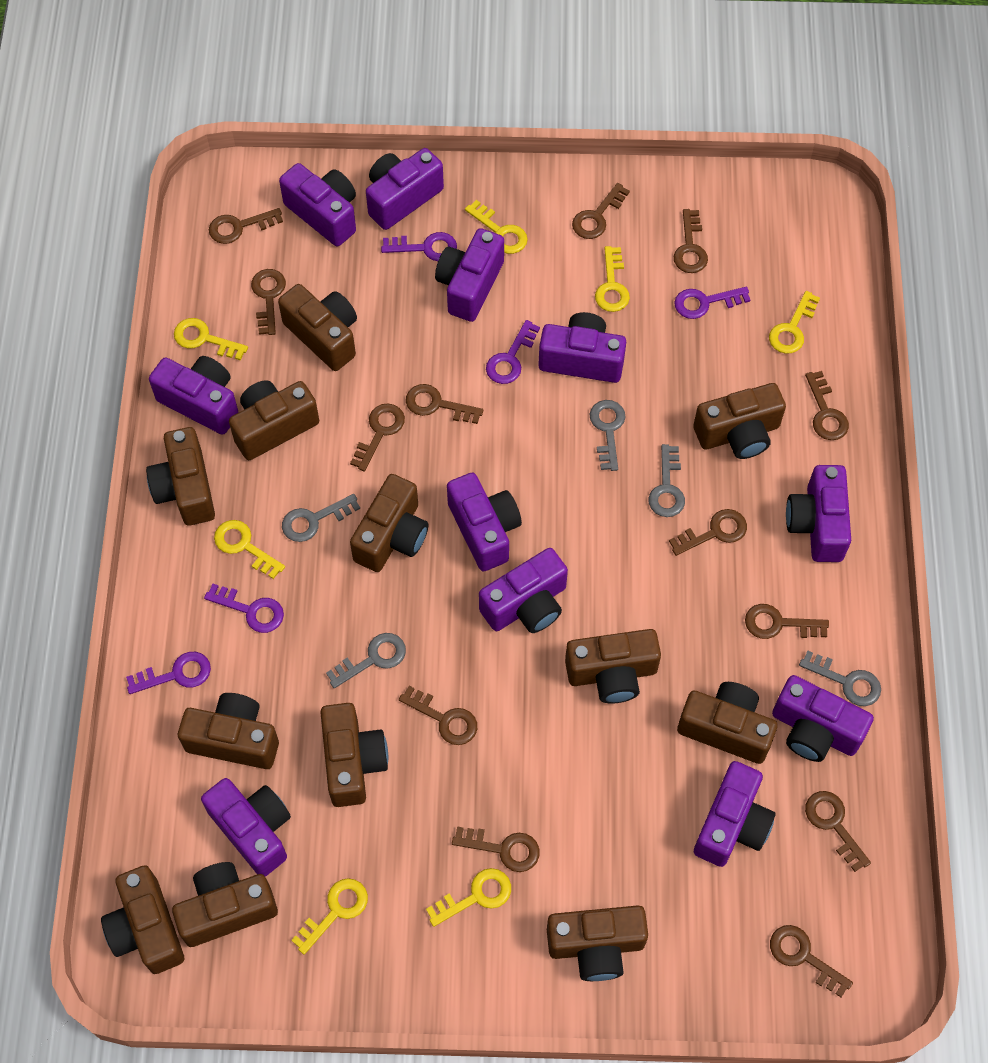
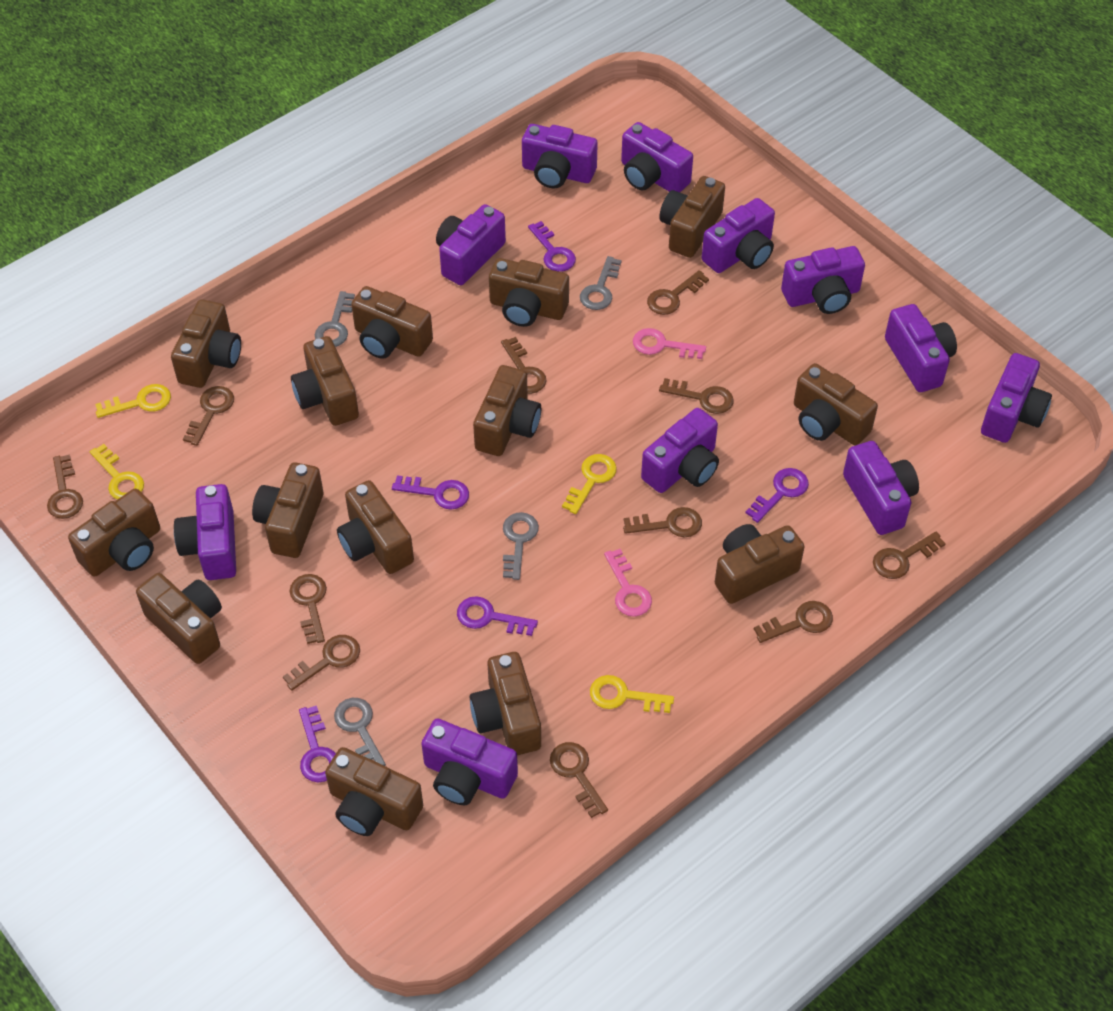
brown camera: [101,865,184,974] [146,427,215,526] [172,862,278,947] [178,693,279,769] [229,380,319,460] [278,284,357,371] [320,703,388,807] [350,474,428,572] [547,905,648,981] [565,629,661,703] [677,682,778,764] [693,383,786,459] = 12 -> [68,489,160,577] [136,573,222,664] [171,299,241,388] [252,462,324,558] [291,336,359,426] [325,747,423,836] [337,480,414,574] [351,286,433,359] [470,652,541,755] [473,365,541,456] [489,258,569,327] [659,176,725,258] [715,524,805,604] [794,363,878,445] = 14
brown key: [209,208,283,244] [251,269,286,335] [350,403,405,471] [399,686,477,745] [406,384,483,424] [452,826,539,872] [572,183,630,239] [669,509,747,556] [674,209,708,273] [745,604,829,639] [770,925,853,997] [805,371,849,440] [805,791,871,872] = 13 -> [47,455,83,519] [183,386,234,446] [283,635,360,691] [290,574,327,644] [501,337,547,394] [550,742,608,818] [623,507,702,537] [647,270,709,315] [659,378,734,414] [754,601,833,643] [873,532,946,579] = 11
grey key: [282,494,360,542] [326,633,406,688] [589,400,626,471] [649,444,685,517] [799,651,881,706] = 5 -> [315,291,355,347] [334,698,386,766] [503,512,539,580] [580,256,622,310] = 4
pink key: none = 0 -> [604,549,652,617] [633,328,706,359] = 2
yellow key: [174,318,248,360] [214,520,285,579] [291,878,368,955] [426,868,511,927] [465,200,528,254] [595,246,630,312] [769,291,820,354] = 7 -> [90,444,144,500] [95,384,171,418] [562,454,617,514] [590,675,674,713] = 4

